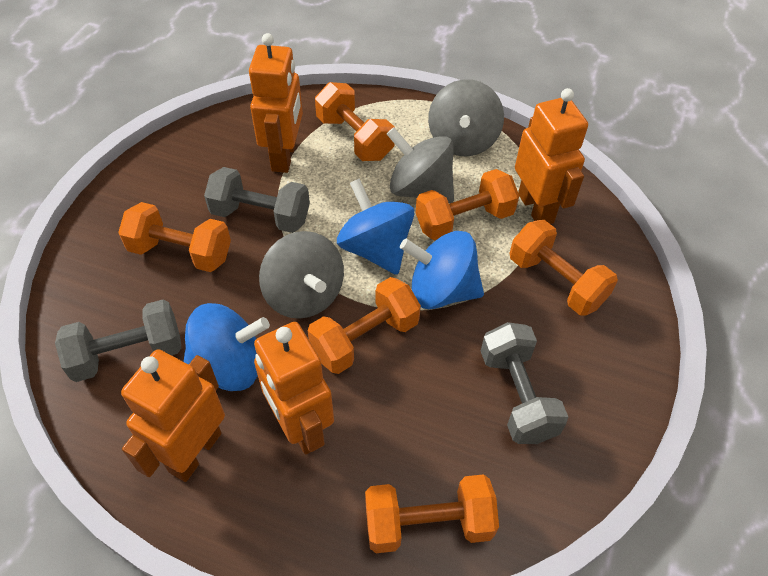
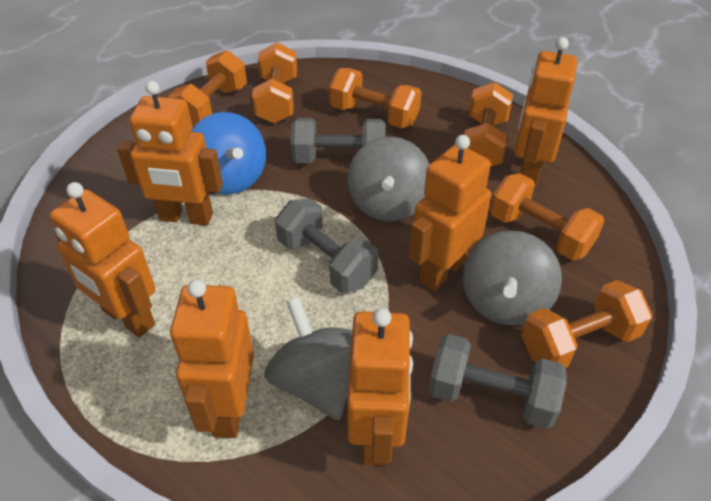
blue spinning top: [183,303,270,391] [337,178,414,275] [400,231,484,309] = 3 -> [191,112,266,194] = 1
orange robot: [121,349,225,482] [249,33,303,173] [254,322,334,455] [515,88,588,224] = 4 -> [49,182,156,338] [117,81,223,225] [170,279,254,438] [347,308,413,466] [408,135,491,291] [514,37,577,188] = 6

